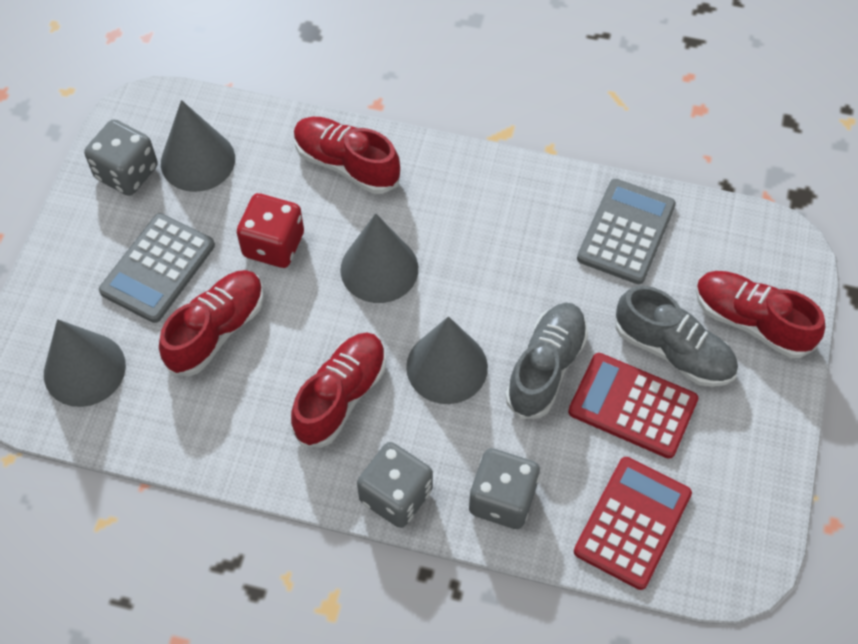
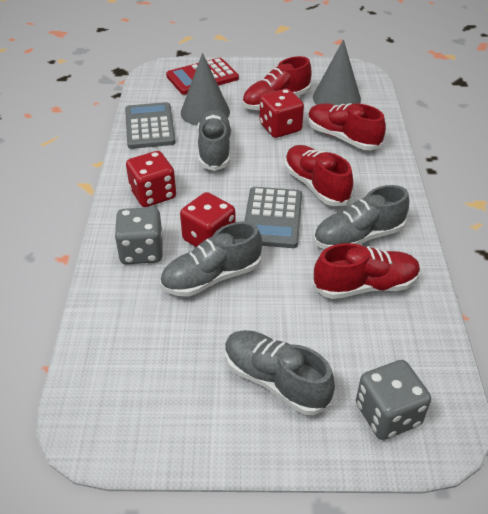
grey cone: [44,319,126,407] [161,100,235,192] [340,213,418,303] [406,316,488,404] = 4 -> [181,53,230,126] [313,40,361,106] = 2
grey dice: [84,119,158,196] [357,442,433,528] [469,448,540,529] = 3 -> [115,207,163,264] [356,360,431,440] = 2
grey shoe: [505,303,588,419] [615,286,738,387] = 2 -> [160,222,262,297] [197,110,232,171] [225,330,335,415] [314,185,409,249] = 4
red calculator: [568,353,698,459] [574,457,692,590] = 2 -> [166,58,239,95] = 1
red dice: [237,193,304,268] = 1 -> [126,151,176,207] [180,192,236,247] [260,89,304,138] = 3

